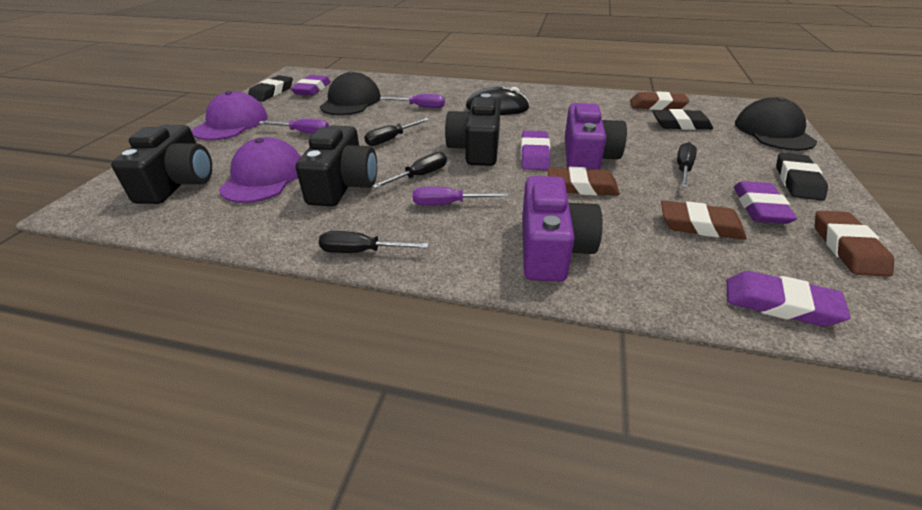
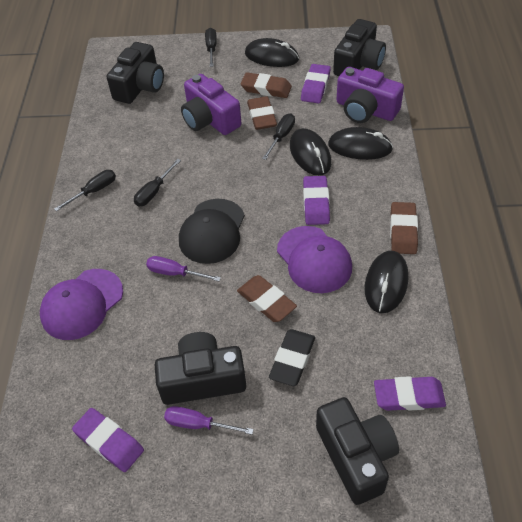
black camera: [111,125,212,204] [296,125,377,206] [445,93,501,166] = 3 -> [107,42,164,104] [155,332,246,405] [316,397,399,505] [333,19,386,76] = 4
black cap: [320,71,381,115] [735,97,817,151] = 2 -> [179,199,245,264] = 1
black eraser: [248,75,293,102] [652,109,713,130] [776,153,828,201] = 3 -> [269,329,315,386] = 1
black mouse: [466,87,530,115] = 1 -> [245,38,299,67] [290,128,331,176] [328,127,393,160] [365,251,408,313] = 4
purple screwdriver: [259,119,329,134] [380,94,445,108] [413,187,508,205] = 3 -> [146,256,221,281] [164,406,254,435] = 2

